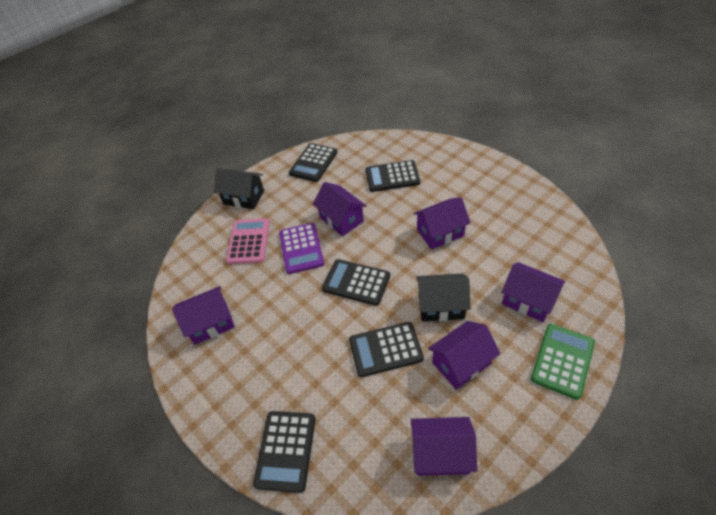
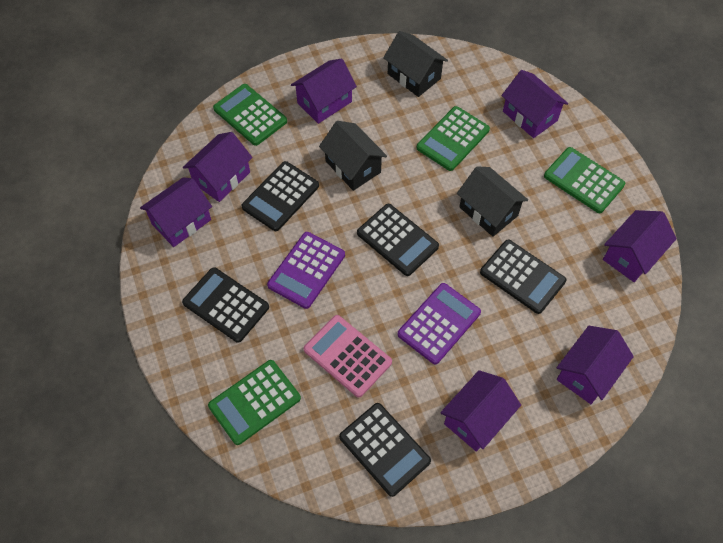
black house: [214,168,264,209] [416,273,471,321] = 2 -> [319,121,387,191] [383,31,448,97] [457,167,528,237] = 3
green calculator: [531,324,595,400] = 1 -> [208,360,301,445] [213,84,287,146] [416,106,490,171] [544,147,625,213] = 4
purple calculator: [279,223,325,274] = 1 -> [267,232,345,309] [397,283,481,364] = 2
purple house: [172,286,235,345] [313,182,366,236] [411,417,477,476] [413,197,471,250] [428,321,500,390] [501,262,565,322] = 6 -> [140,177,212,247] [183,132,253,202] [291,58,357,124] [440,370,521,452] [501,70,568,138] [557,326,634,404] [603,210,677,282] = 7

